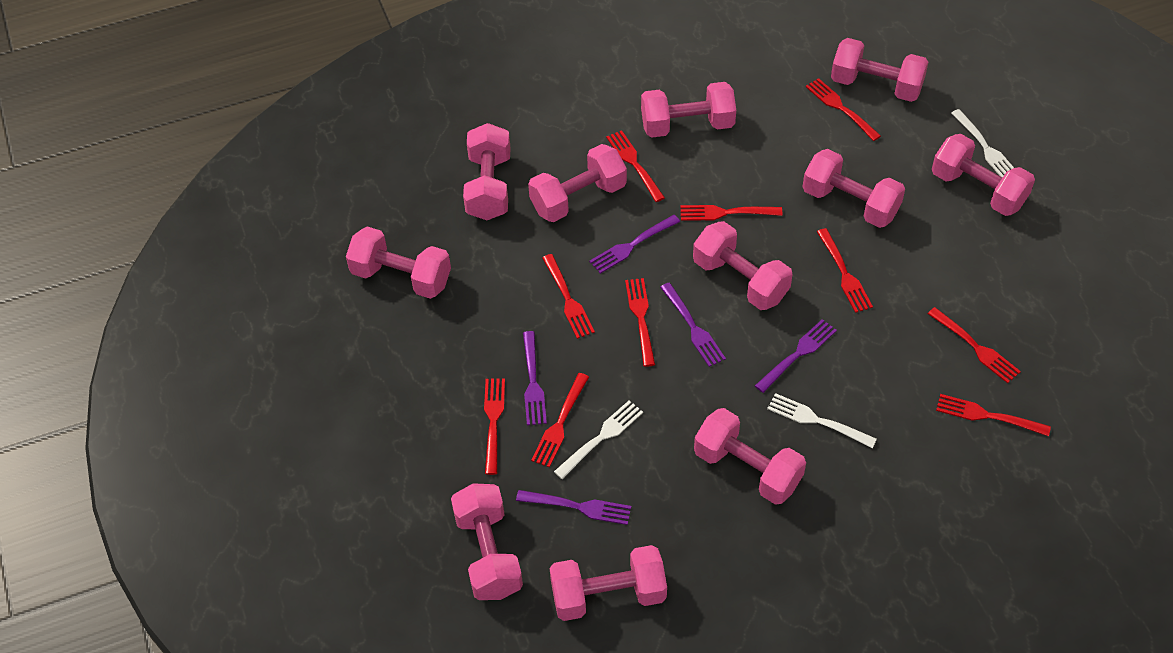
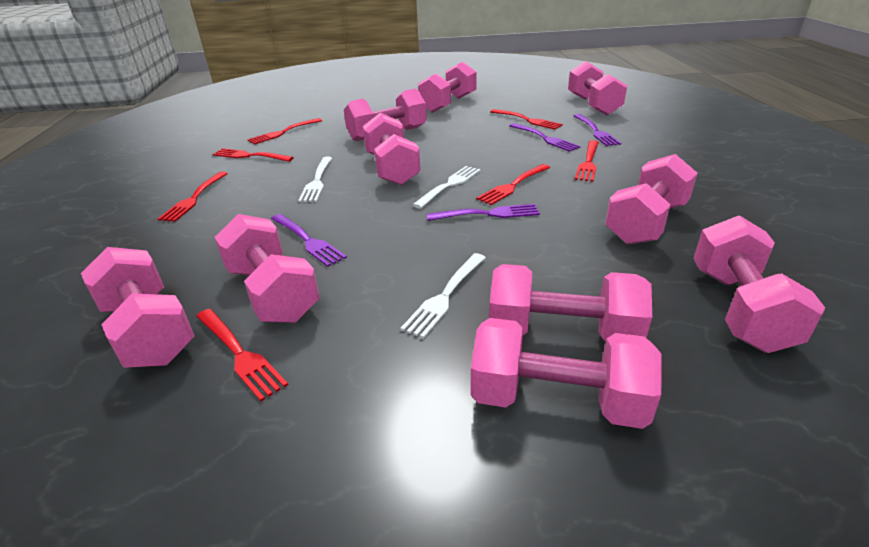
pink dumbbell: [346,226,451,299] [451,483,523,600] [463,123,511,220] [528,144,627,222] [550,545,667,621] [641,82,736,138] [693,221,793,310] [694,408,806,505] [802,149,905,228] [831,38,928,102] [932,134,1035,216] = 11 -> [81,247,195,368] [214,214,320,323] [344,89,427,141] [363,113,421,185] [418,61,477,113] [471,318,662,429] [489,264,652,342] [568,61,627,115] [605,154,698,245] [693,215,825,353] = 10
purple fork: [516,490,631,525] [523,331,547,425] [589,215,680,274] [660,283,726,367] [755,319,837,393] = 5 -> [271,214,347,267] [427,204,540,221] [509,123,581,152] [573,114,621,146] = 4
red fork: [484,378,505,475] [531,373,589,468] [542,254,595,339] [606,130,665,202] [625,278,655,367] [680,205,782,221] [806,78,881,141] [817,228,873,313] [928,307,1021,383] [936,394,1051,436] = 10 -> [158,172,228,222] [196,309,288,401] [213,148,294,162] [247,118,322,144] [476,164,550,205] [490,109,563,130] [575,140,599,182] = 7

